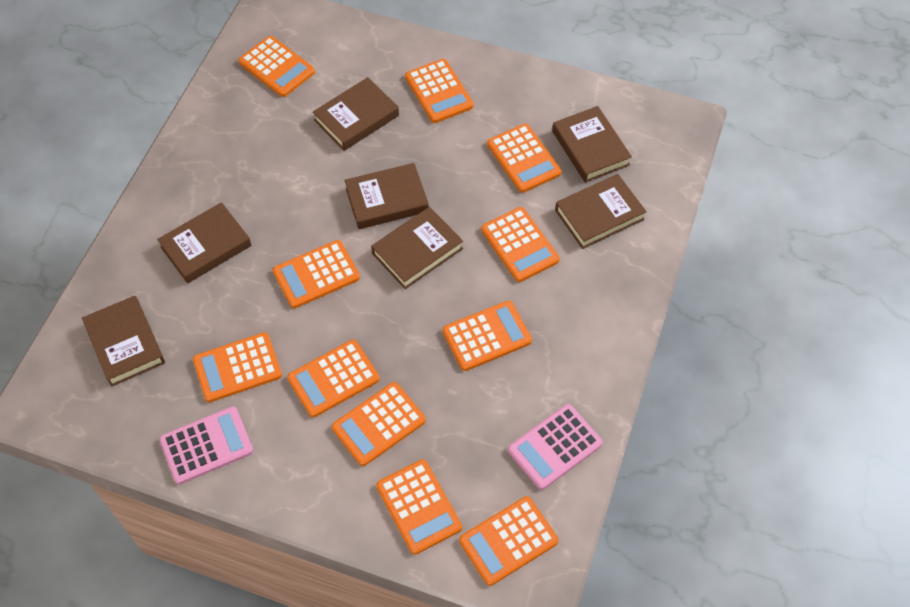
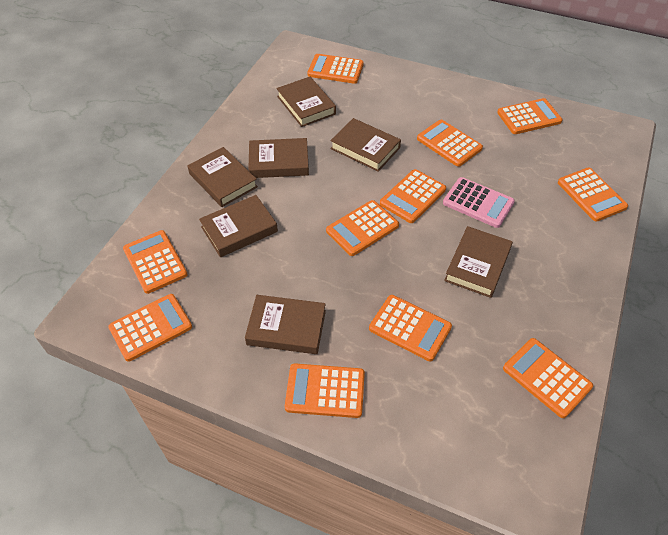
pink calculator: [159,406,254,484] [508,404,603,490] = 2 -> [443,177,515,228] = 1

